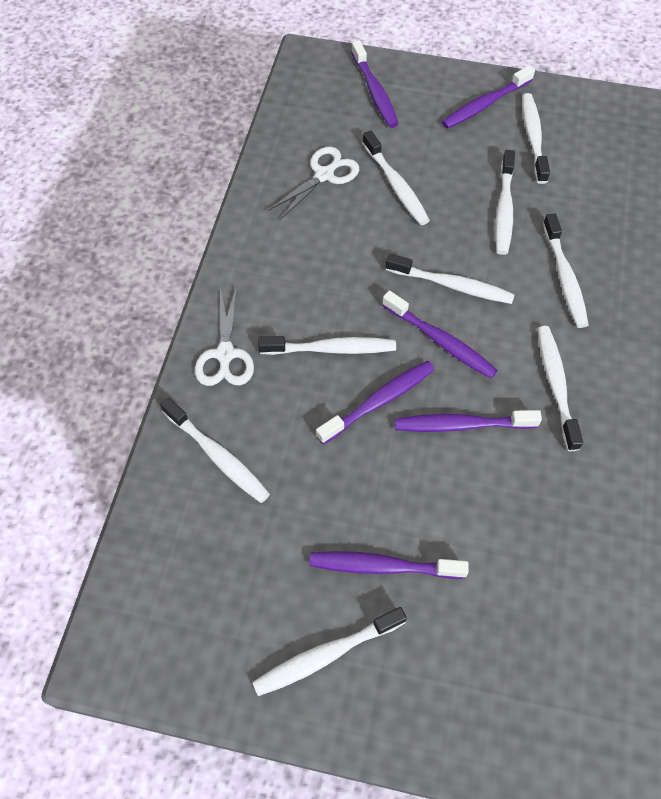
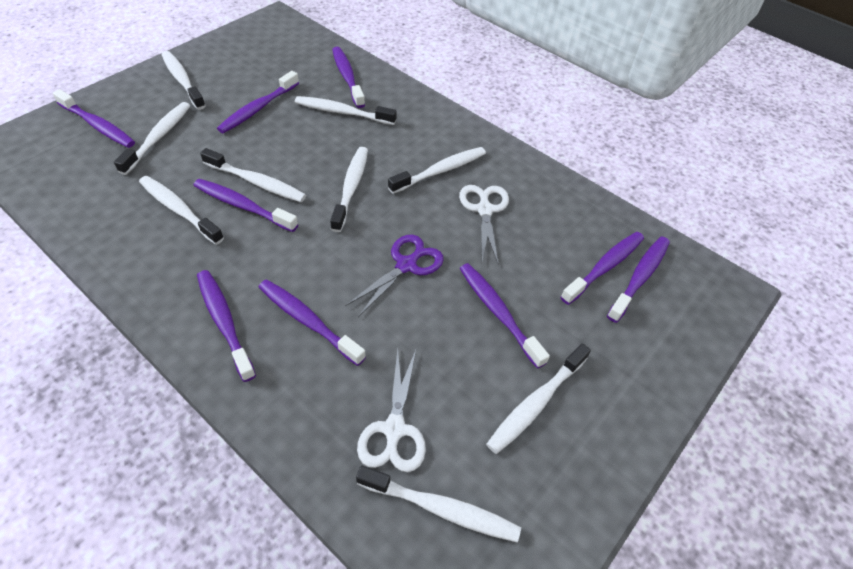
purple scissors: none = 0 -> [345,234,444,317] = 1
purple toothbrush: [309,551,469,579] [316,361,435,444] [351,40,398,128] [382,291,498,379] [395,410,542,432] [442,65,535,129] = 6 -> [53,89,135,148] [193,179,298,232] [197,270,256,382] [217,71,299,134] [259,279,366,366] [332,47,365,108] [459,263,550,369] [560,232,644,305] [607,236,670,323] = 9

